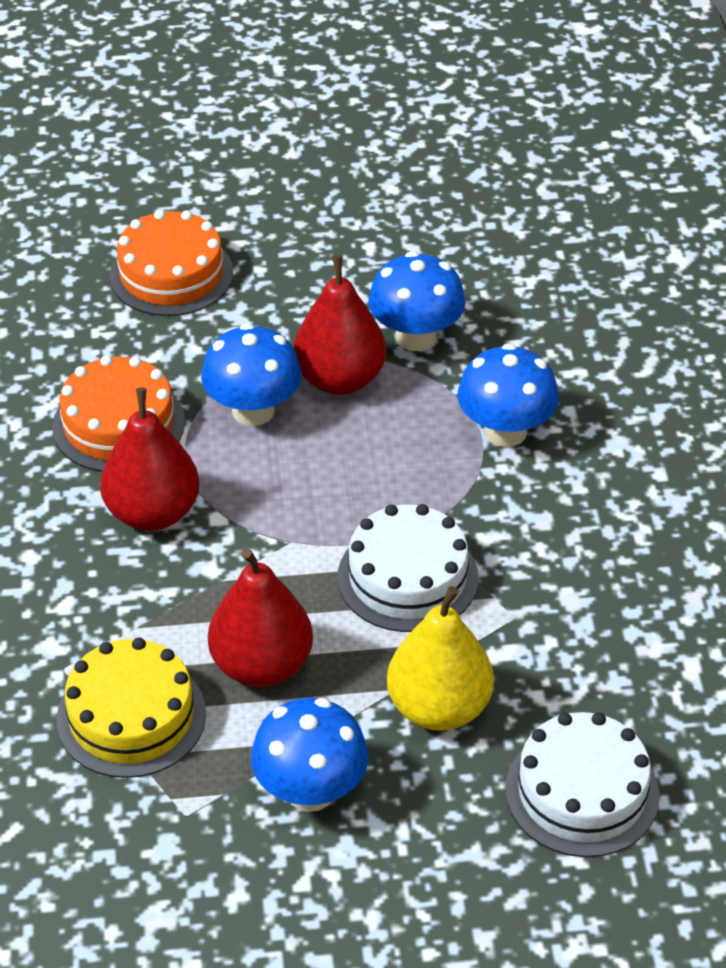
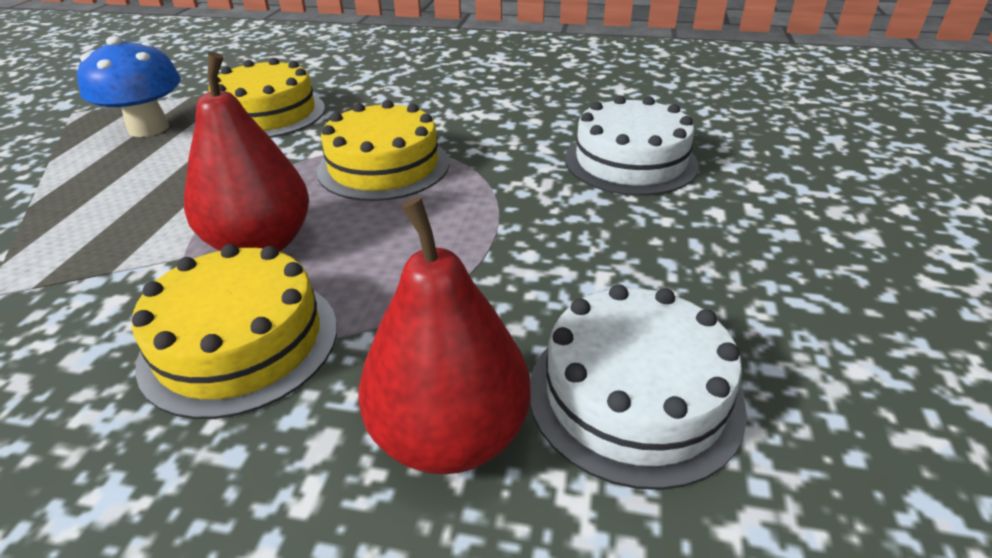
blue mushroom: [201,323,302,426] [251,698,369,812] [368,251,465,351] [458,343,559,447] = 4 -> [77,36,181,137] = 1
orange cake: [52,355,185,472] [110,210,233,316] = 2 -> none = 0
red pear: [100,387,199,531] [208,548,313,687] [294,255,386,395] = 3 -> [184,52,309,252] [358,197,531,474] = 2
yellow cake: [57,637,206,778] = 1 -> [132,244,337,419] [208,58,325,138] [317,100,449,201] = 3
yellow pear: [387,586,494,731] = 1 -> none = 0

